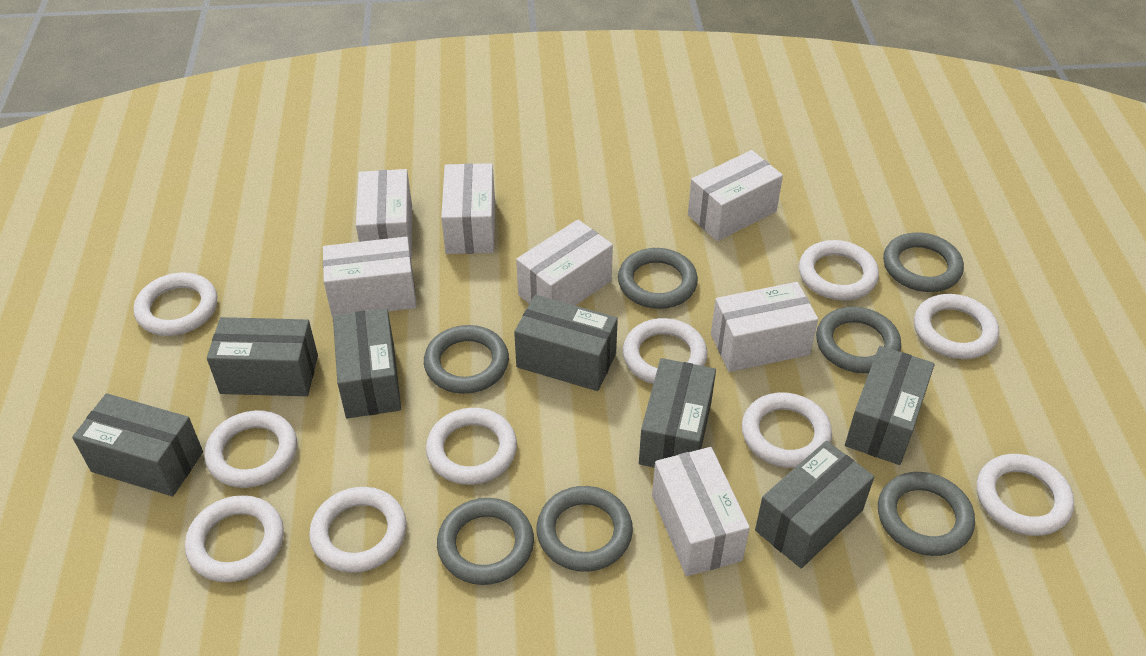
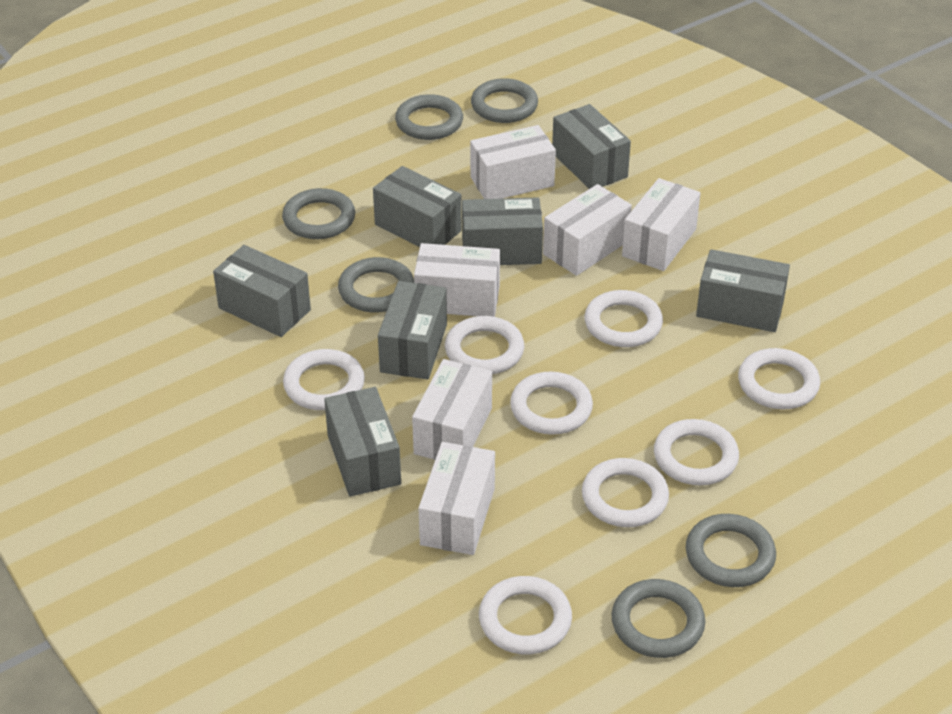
grey ring: [424,325,509,394] [437,498,534,585] [537,486,633,572] [618,248,698,309] [816,307,901,373] [878,472,975,556] [883,232,964,292] = 7 -> [282,188,355,239] [338,257,414,313] [395,94,463,140] [471,78,538,123] [611,579,705,658] [686,514,776,587] = 6
white box: [323,237,416,318] [356,169,412,258] [441,163,495,254] [516,219,613,306] [652,447,750,576] [688,150,783,241] [711,282,818,372] = 7 -> [412,359,492,460] [414,243,500,317] [419,442,495,555] [470,125,556,199] [543,184,632,276] [622,178,701,271] = 6
white ring: [134,273,217,336] [185,495,284,582] [204,410,297,488] [309,487,407,573] [426,408,517,485] [623,318,708,384] [742,392,832,468] [799,240,879,300] [914,294,999,359] [977,454,1074,536] = 10 -> [283,349,365,410] [445,316,524,374] [479,576,572,654] [510,371,593,435] [582,458,669,527] [585,290,663,347] [654,419,739,485] [738,348,820,409] = 8

